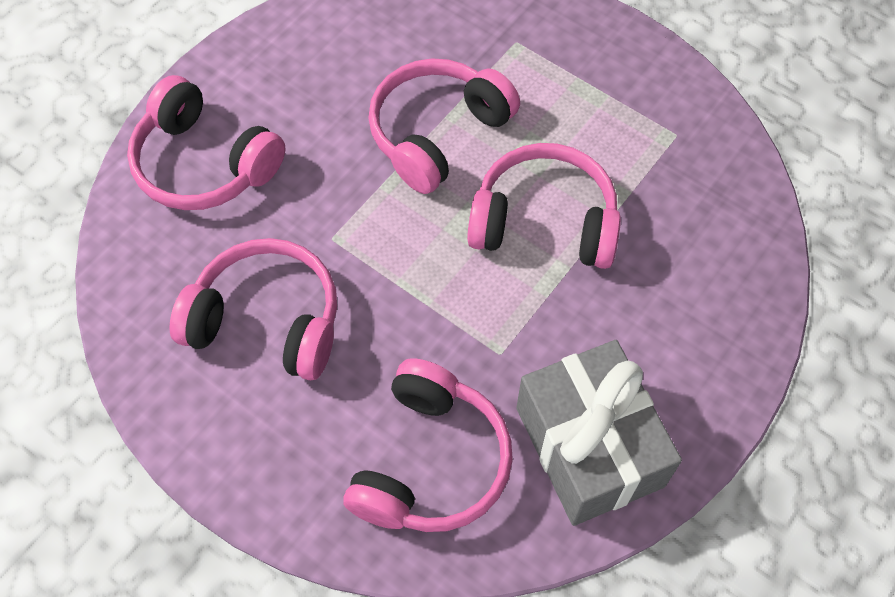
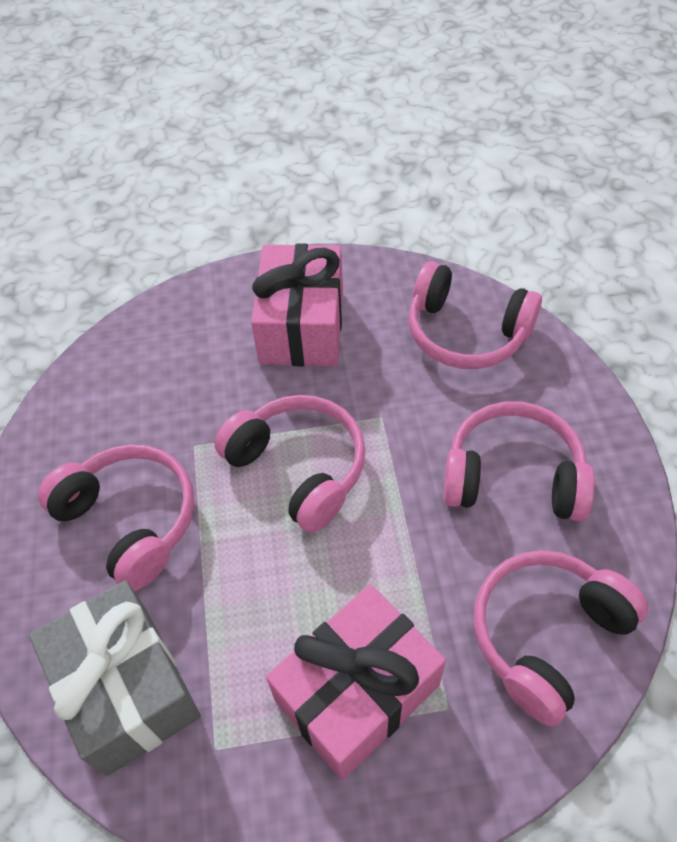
pink gift: none = 0 -> [251,243,343,366] [266,584,446,780] = 2

